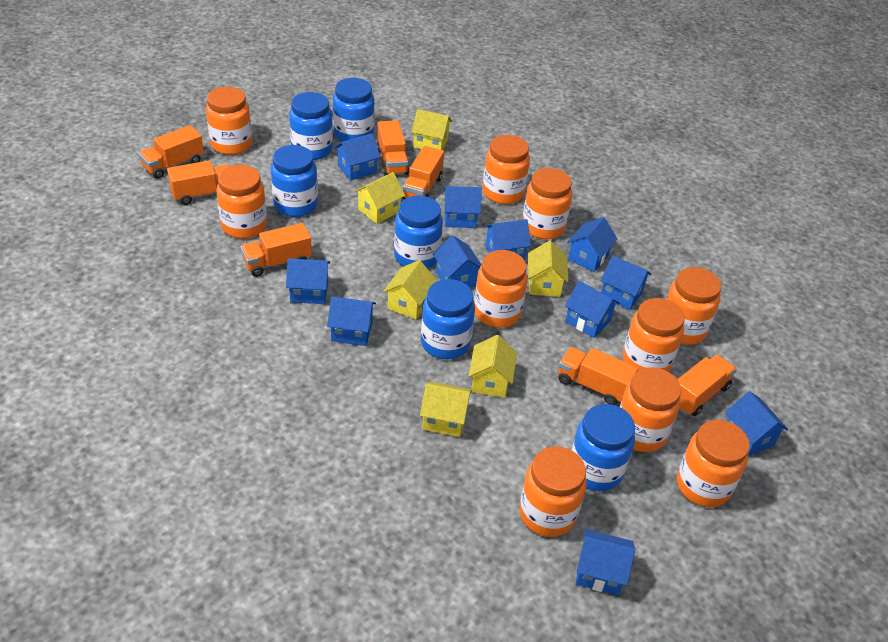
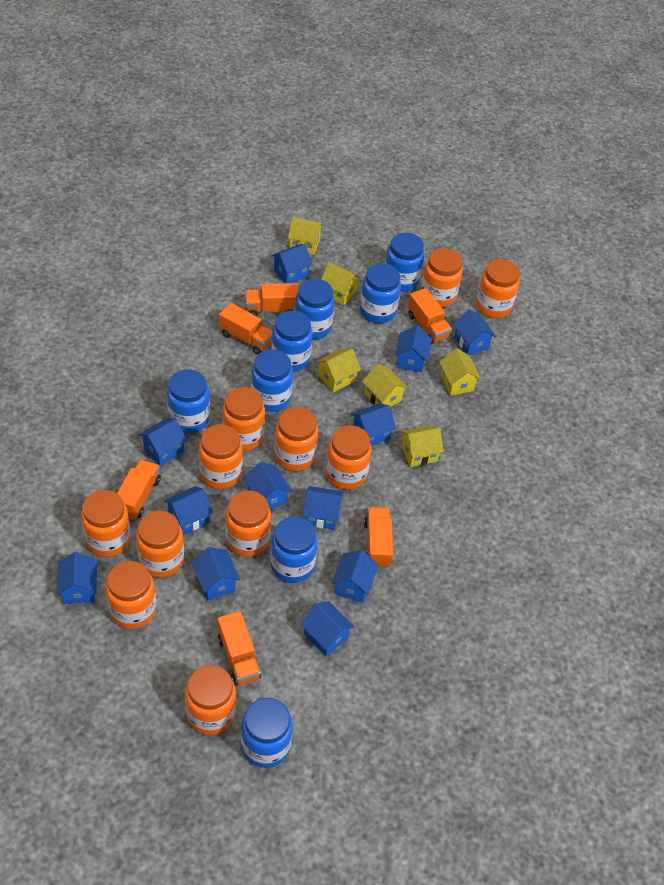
blue house: [286,259,330,304] [327,297,376,346] [334,134,381,181] [433,235,481,288] [444,186,482,228] [484,219,531,260] [565,281,619,338] [567,217,617,272] [576,529,635,595] [600,256,651,310] [725,391,788,456] = 11 -> [56,552,97,604] [139,418,187,466] [164,486,213,535] [191,547,240,600] [244,462,292,510] [271,244,313,283] [301,601,355,656] [303,486,343,530] [332,550,379,603] [351,404,396,446] [395,325,432,372] [453,309,496,355] = 12
blue jar: [271,145,318,217] [289,92,333,160] [333,78,375,142] [394,195,443,269] [421,279,475,359] [571,404,635,491] = 6 -> [167,369,210,433] [241,698,293,768] [251,349,293,412] [270,516,318,583] [271,311,313,372] [294,279,335,339] [360,263,401,323] [385,232,424,291] = 8
orange jar: [206,87,252,155] [217,165,267,239] [474,250,528,328] [483,135,530,204] [519,446,587,537] [522,168,572,240] [620,367,681,452] [623,298,685,371] [666,267,721,345] [677,420,750,507] = 10 -> [81,490,131,557] [106,561,156,629] [136,511,184,578] [185,665,236,735] [199,424,243,489] [222,387,265,451] [225,490,271,557] [274,407,318,471] [326,425,372,490] [421,248,463,307] [476,259,520,318] = 11
orange truck: [138,125,204,179] [167,160,230,205] [241,223,312,277] [377,120,409,176] [402,146,444,199] [558,347,638,405] [677,355,737,416] = 7 -> [117,459,161,520] [218,611,261,686] [219,303,272,354] [245,283,299,316] [364,507,393,568] [408,288,452,344] = 6

